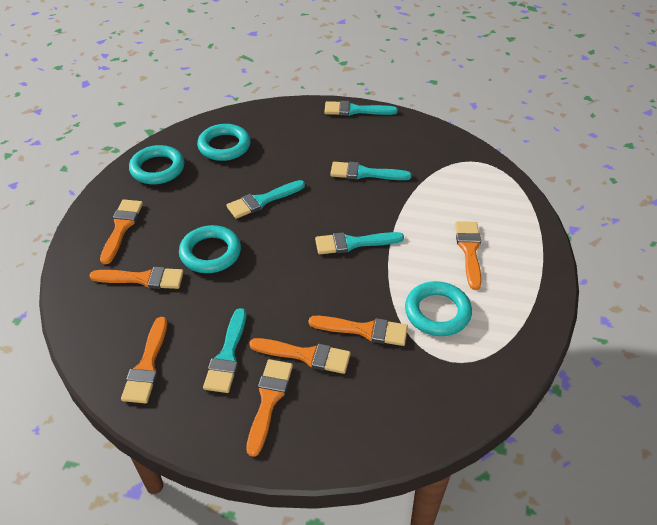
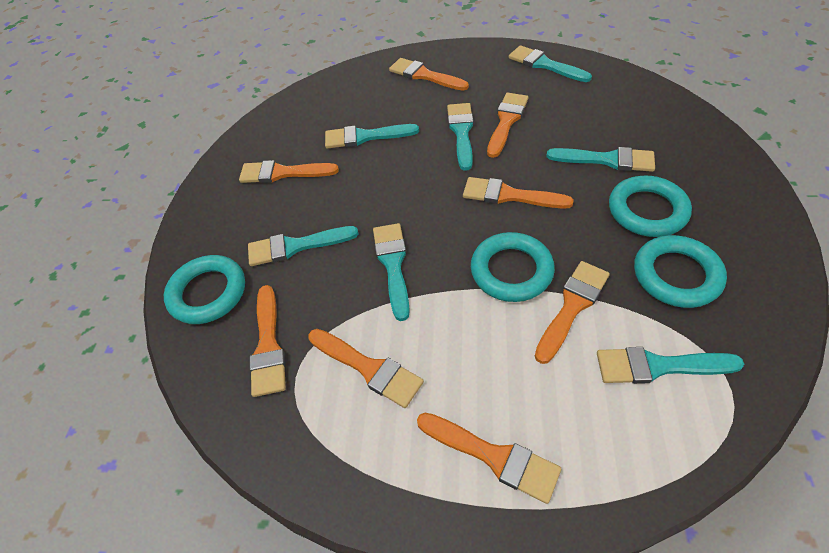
orange brush: [89,267,184,289] [100,199,143,264] [121,317,167,403] [246,359,293,457] [249,338,351,374] [309,316,408,346] [455,221,482,290] = 7 -> [239,160,339,183] [249,285,286,397] [308,329,424,408] [389,58,469,91] [417,413,561,504] [463,177,574,209] [487,92,529,158] [534,261,610,364] = 8
turquoise brush: [203,308,246,393] [226,180,305,219] [315,232,404,254] [325,101,398,116] [330,162,412,180] = 5 -> [248,226,359,266] [325,124,419,149] [373,223,410,321] [447,103,474,171] [509,45,592,82] [546,147,655,172] [597,347,744,384] = 7

